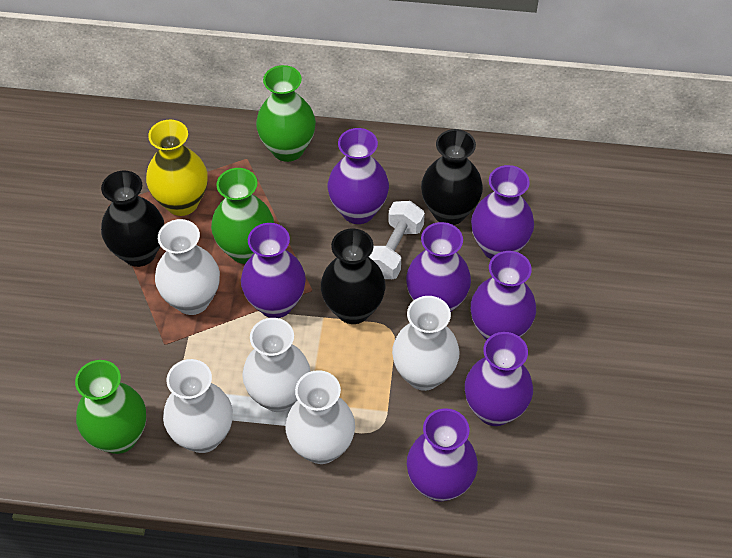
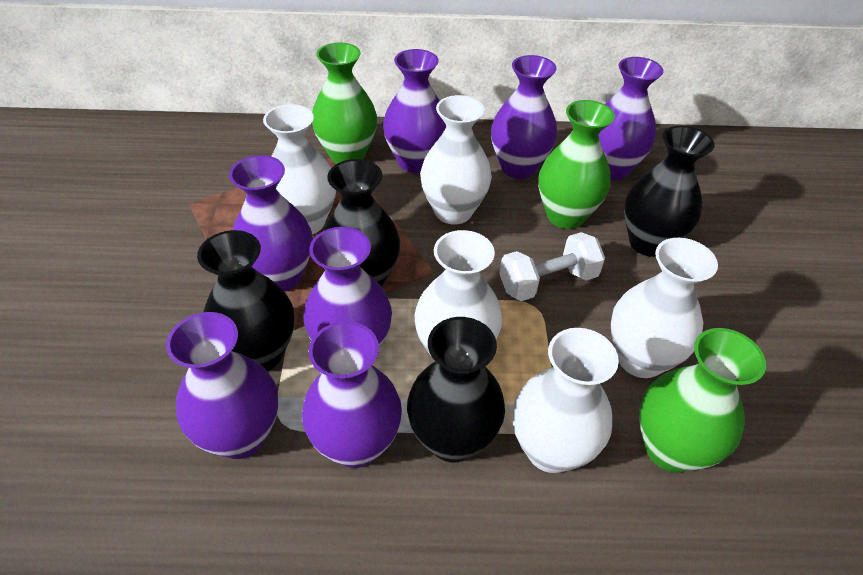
black vase: [101,171,164,267] [321,229,386,324] [421,129,483,225] = 3 -> [197,230,294,371] [323,159,400,287] [407,317,505,462] [624,126,715,257] = 4
yellow vase: [146,120,208,216] = 1 -> none = 0

